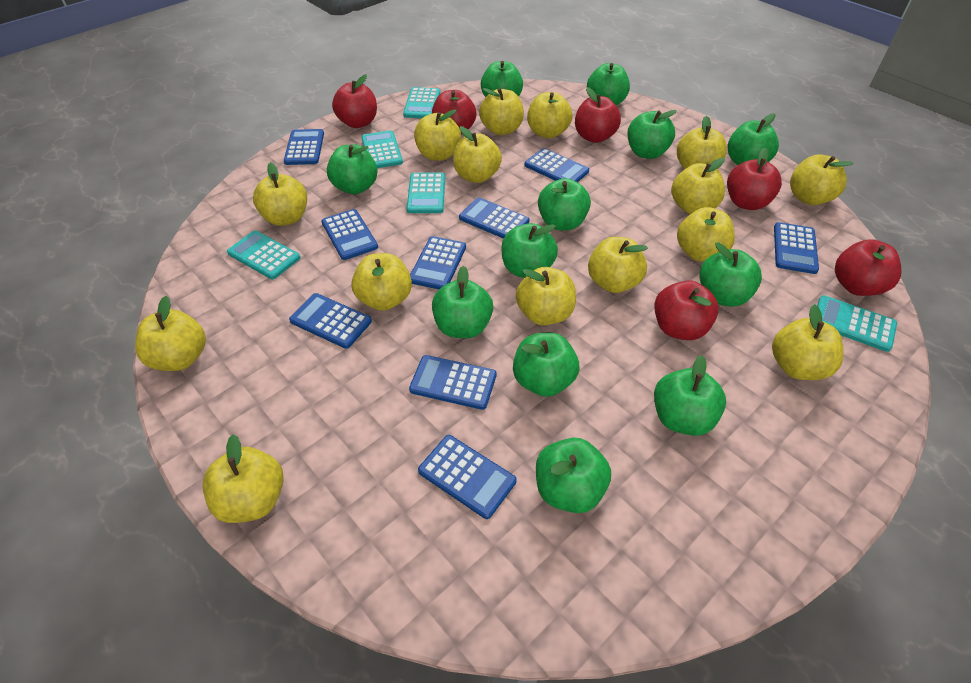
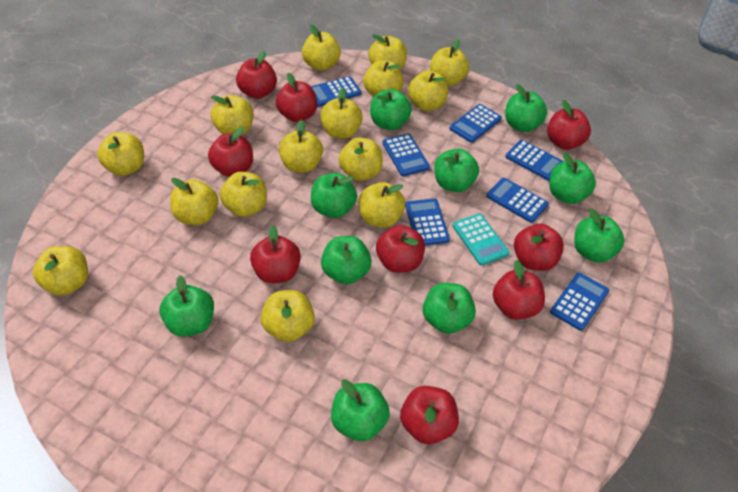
blue calculator: [284,129,324,165] [289,293,372,349] [321,209,378,260] [409,355,497,410] [410,236,466,289] [418,435,516,519] [459,197,529,239] [525,148,589,182] [774,222,819,274] = 9 -> [311,76,361,107] [383,134,430,176] [405,198,450,246] [450,104,502,143] [486,178,549,223] [505,140,563,181] [550,272,609,331] = 7
green apple: [327,144,378,194] [432,266,493,338] [481,61,523,97] [501,223,558,278] [513,333,579,397] [536,438,611,513] [538,178,591,231] [587,63,630,105] [627,110,677,159] [654,355,726,436] [699,242,762,307] [727,113,779,165] = 12 -> [160,275,214,337] [311,173,357,218] [321,236,371,284] [331,379,390,441] [370,89,412,130] [423,283,476,334] [434,149,479,192] [505,84,547,132] [549,152,596,204] [574,208,624,262] = 10
red apple: [332,74,377,128] [432,90,476,134] [575,87,621,143] [654,280,719,340] [727,148,782,210] [835,239,901,296] = 6 -> [208,127,253,177] [236,51,277,99] [250,225,301,283] [276,73,317,122] [376,225,425,273] [400,386,459,444] [493,260,545,320] [514,224,564,271] [547,100,591,150] = 9
turquoise calculator: [227,231,301,279] [361,130,403,168] [403,87,440,118] [407,173,445,213] [817,295,897,352] = 5 -> [453,213,509,266] = 1

